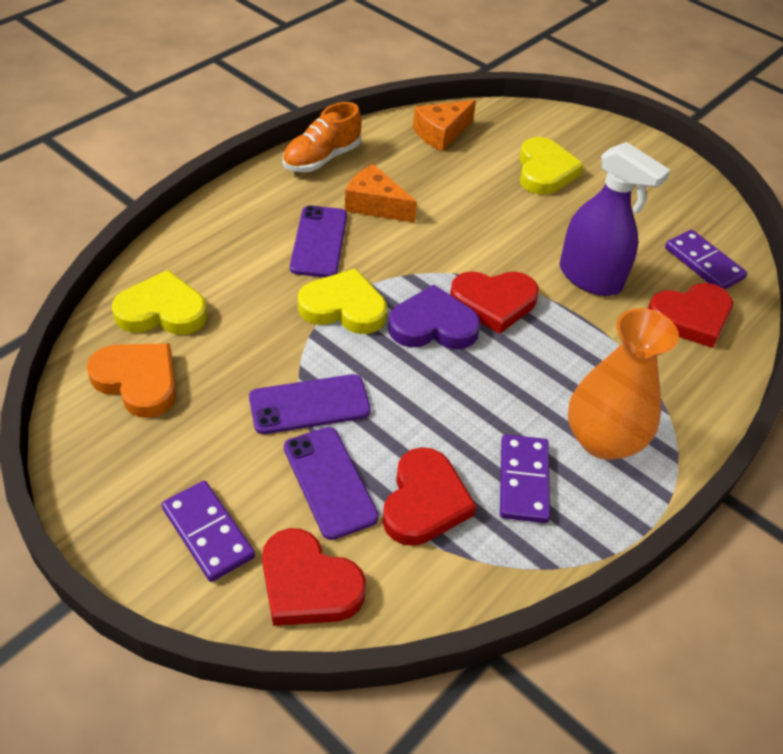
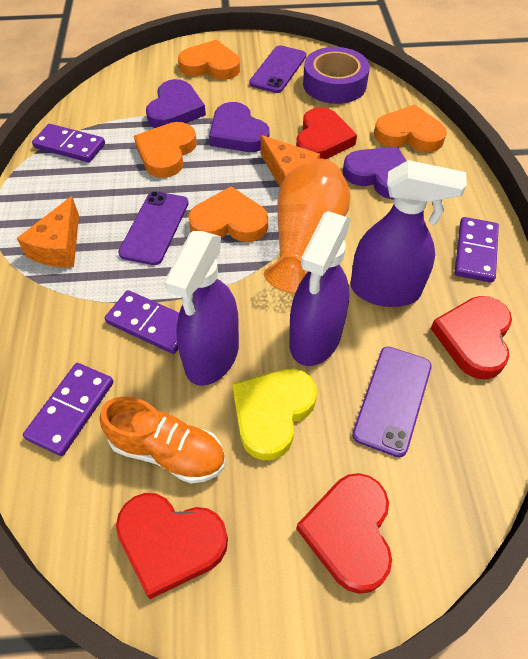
orange heart: [87,343,176,418] = 1 -> [134,122,197,178] [178,40,240,80] [188,186,268,242] [374,104,447,152] = 4
purple domino: [162,481,255,582] [500,434,550,523] [665,229,747,290] = 3 -> [23,363,113,456] [32,124,105,162] [105,290,179,354] [455,217,499,283] = 4
purple heart: [388,284,481,349] = 1 -> [146,79,206,128] [209,102,269,152] [343,147,406,200] = 3
purple spray bottle: [560,142,670,296] = 1 -> [164,231,239,386] [289,211,351,366] [351,160,467,307] = 3
purple tape: none = 0 -> [303,47,370,104] = 1
yellow heart: [112,270,207,335] [298,268,387,334] [519,137,584,195] = 3 -> [232,368,317,460] = 1

